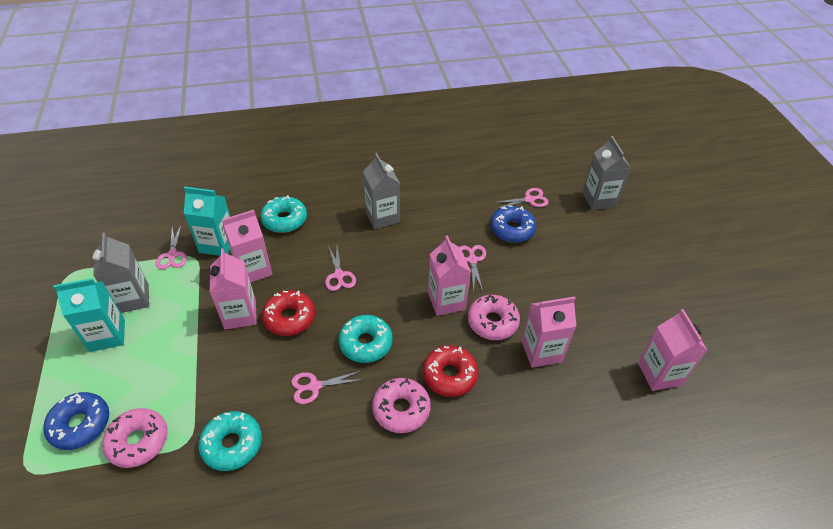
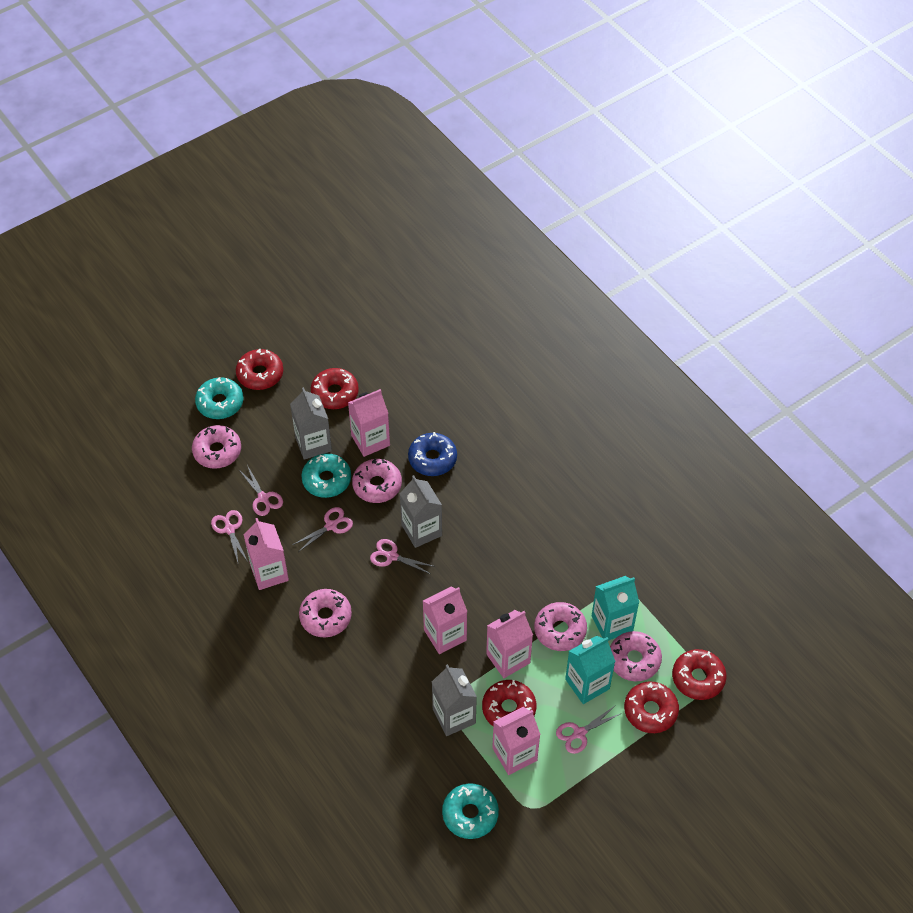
blue donut: [43,392,109,450] [490,205,536,243] = 2 -> [408,432,457,476] = 1
pink donut: [102,408,168,468] [372,378,431,433] [468,295,520,340] = 3 -> [192,425,241,469] [299,589,352,637] [352,459,402,503] [534,602,587,651] [610,631,662,681] = 5
red donut: [262,290,315,336] [422,345,478,397] = 2 -> [236,349,283,390] [311,368,359,409] [482,680,536,726] [624,682,679,733] [672,649,727,700] = 5

